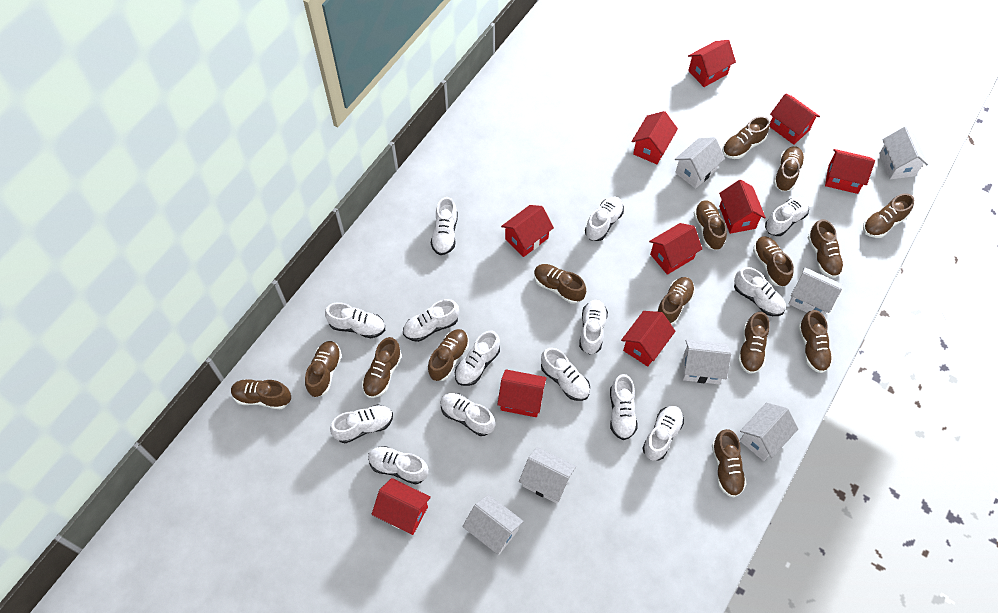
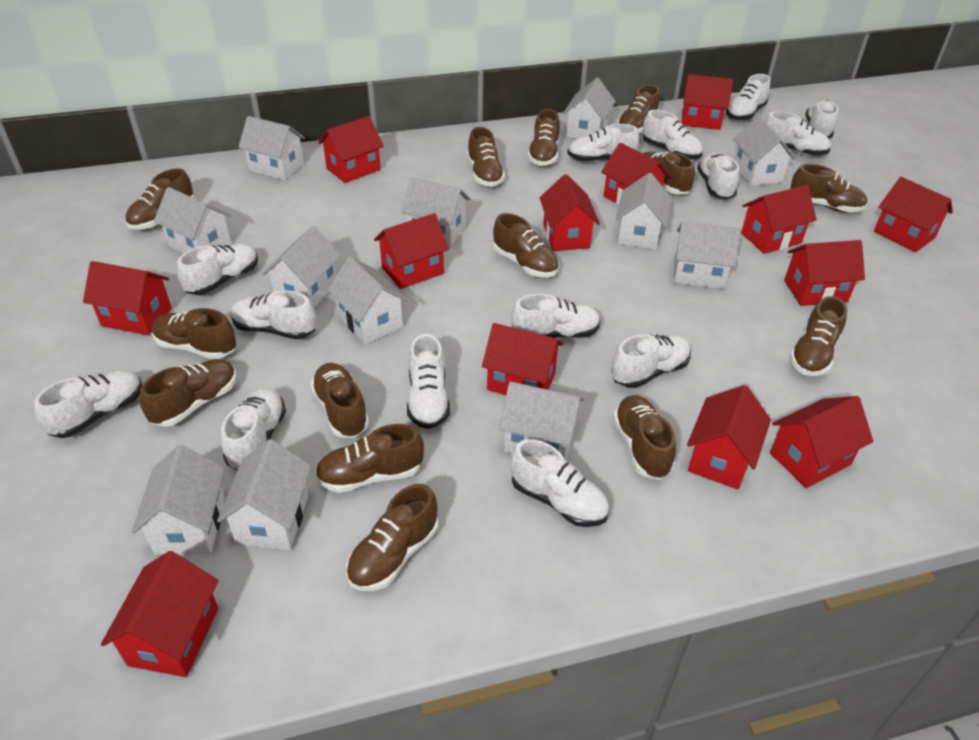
brown shoe: [231,379,291,409] [305,341,342,397] [362,337,402,398] [428,329,469,381] [534,264,586,304] [656,277,695,325] [694,200,727,250] [712,429,747,498] [722,116,770,159] [738,312,770,374] [753,236,794,287] [774,146,805,191] [798,310,833,373] [808,219,844,278] [863,193,914,238] = 15 -> [125,168,194,229] [140,359,237,427] [152,308,236,359] [310,363,369,438] [315,424,424,493] [346,484,438,591] [467,127,505,187] [493,213,559,277] [528,109,560,166] [613,395,676,480] [617,85,660,133] [643,152,695,194] [789,296,847,376] [790,164,867,213] = 14
red house: [372,478,431,535] [497,369,547,417] [501,205,554,257] [621,311,676,367] [631,111,678,164] [649,223,702,275] [688,40,736,87] [719,180,766,234] [770,94,820,145] [825,149,875,194] = 10 -> [83,261,172,336] [101,551,219,677] [318,116,384,183] [374,213,449,289] [482,323,563,395] [540,174,600,251] [601,143,670,205] [682,74,733,130] [687,385,771,489] [741,185,817,254] [770,396,873,488] [784,240,865,306] [874,177,953,252] = 13
white house: [462,494,524,555] [519,447,576,504] [675,137,725,189] [683,339,731,384] [740,402,798,461] [788,267,842,315] [879,126,928,179] = 7 -> [132,445,225,555] [154,187,231,253] [217,439,311,550] [238,116,305,180] [262,226,341,308] [328,256,408,344] [401,177,470,247] [499,382,584,460] [563,78,616,139] [616,173,671,250] [674,222,740,289] [733,117,796,186] = 12

